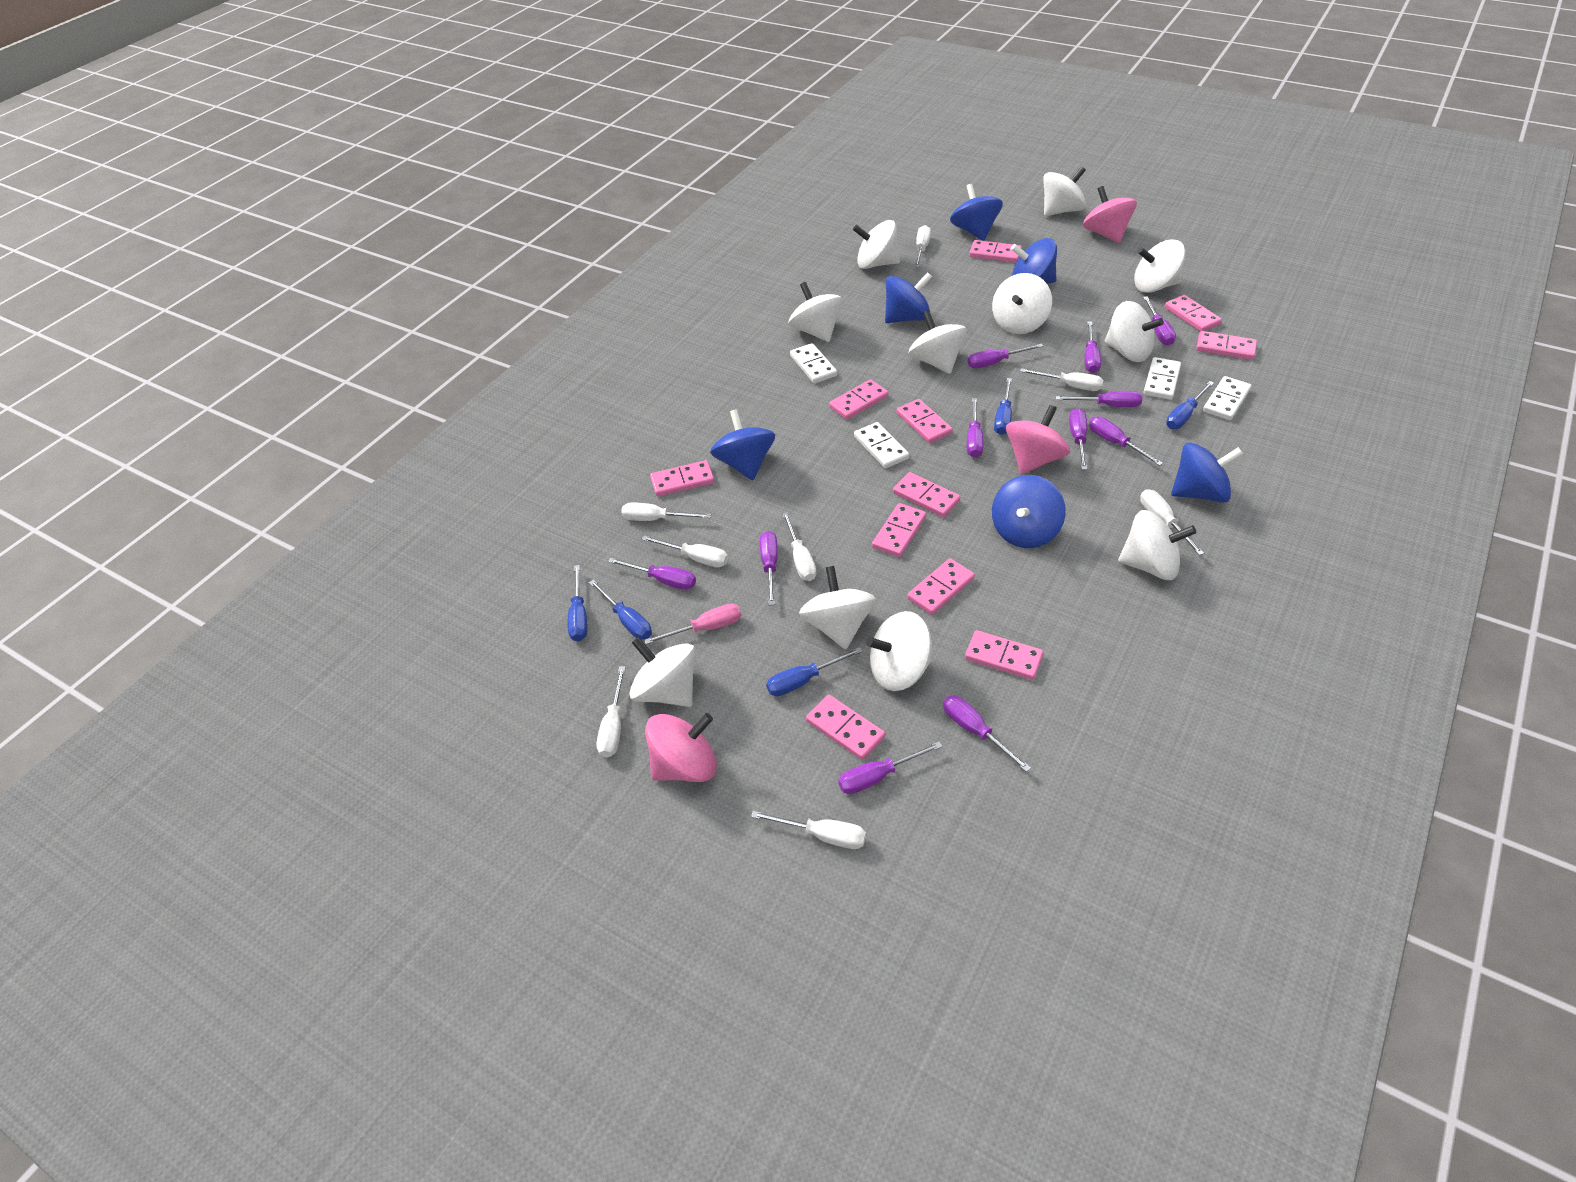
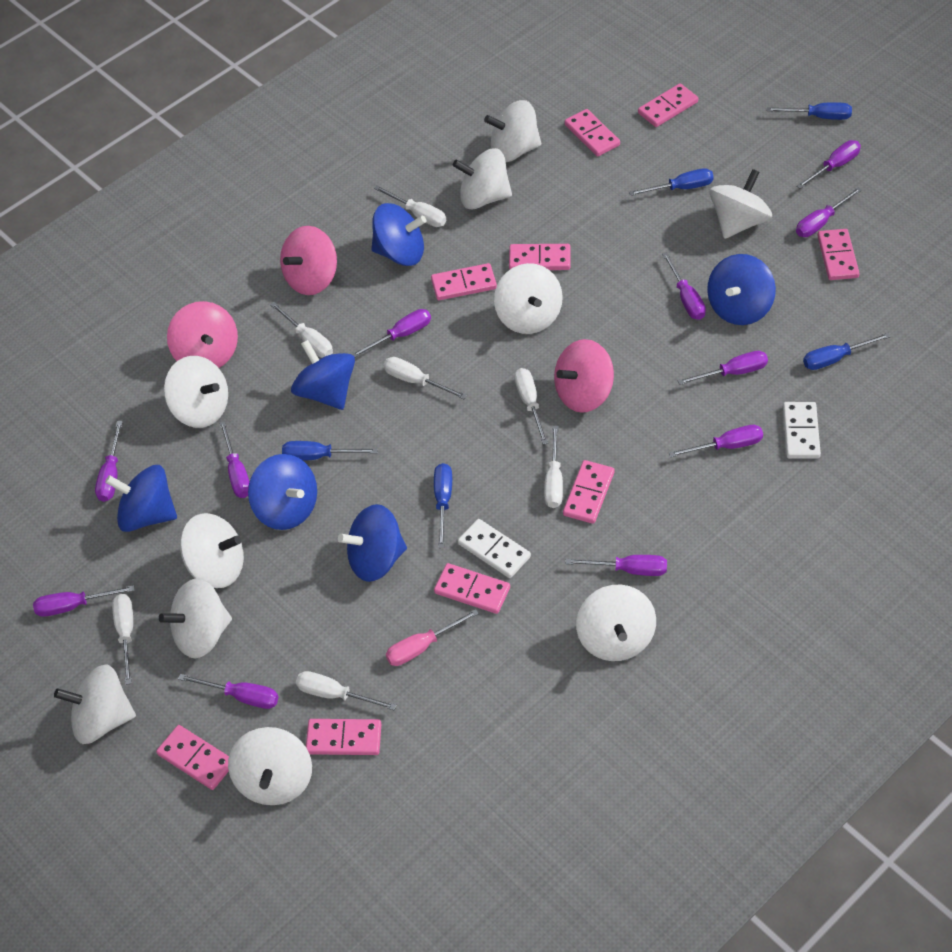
pink domino: [650,460,714,497] [806,695,885,760] [829,379,888,420] [872,503,926,557] [893,472,960,517] [896,399,953,443] [907,558,975,615] [965,630,1043,680] [969,240,1022,263] [1164,295,1222,331] [1196,331,1257,360] = 11 -> [156,725,229,790] [306,719,381,755] [431,263,497,300] [434,563,510,614] [509,244,570,270] [563,460,614,524] [565,109,620,156] [638,83,698,127] [817,229,860,280] = 9
white domino: [790,343,837,383] [854,422,909,468] [1143,357,1181,400] [1203,376,1251,420] = 4 -> [458,519,531,578] [783,402,821,459] = 2
white screwdriver: [597,666,626,758] [621,502,711,521] [642,536,728,567] [751,811,866,849] [782,512,816,581] [914,225,931,267] [1020,368,1103,391] [1140,489,1204,555] = 8 -> [112,594,133,685] [271,302,333,358] [296,671,397,710] [374,185,446,227] [384,357,467,399] [514,368,548,444] [544,426,563,508] = 7
white spinning top: [629,637,696,707] [789,282,843,342] [799,566,876,649] [853,220,900,269] [866,611,932,691] [909,310,967,374] [992,273,1052,334] [1043,166,1086,216] [1105,301,1164,362] [1118,510,1197,580] [1134,239,1185,293] = 11 -> [54,664,136,744] [159,578,232,659] [164,356,228,428] [180,513,244,588] [228,727,312,805] [453,148,512,209] [484,100,541,162] [494,263,563,334] [576,585,656,661] [709,169,772,239] = 10

